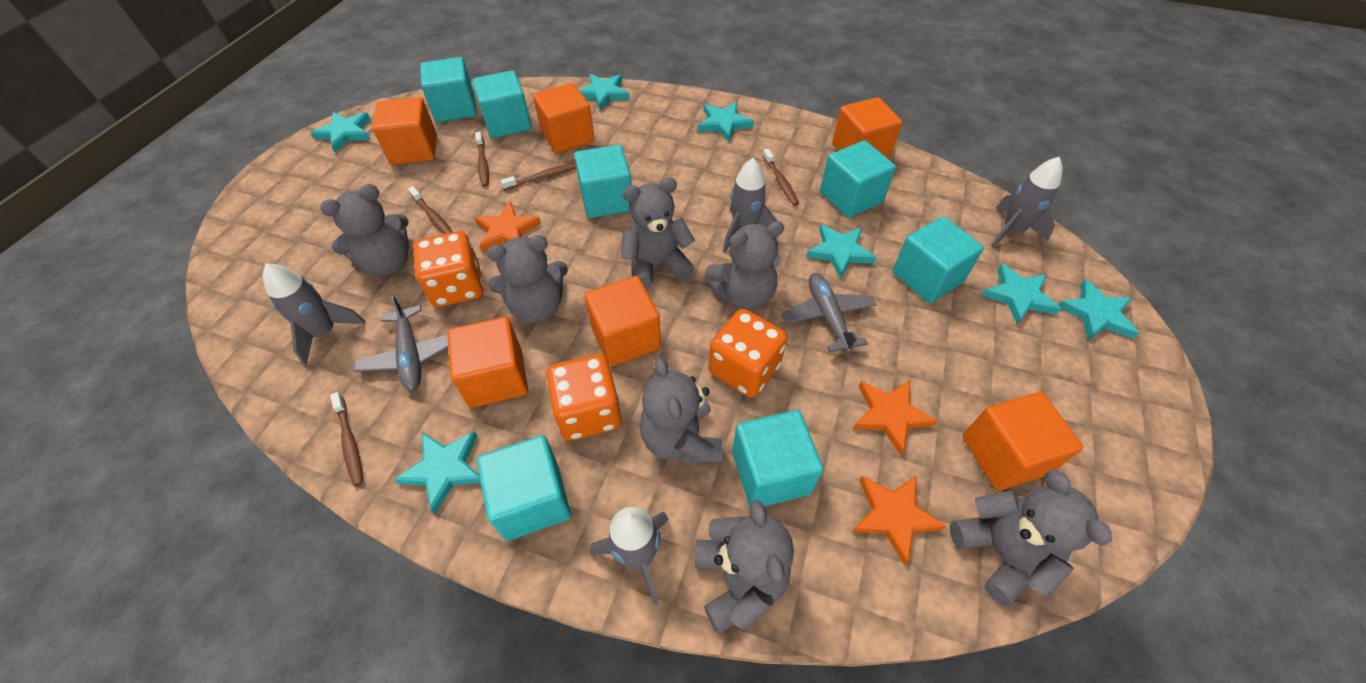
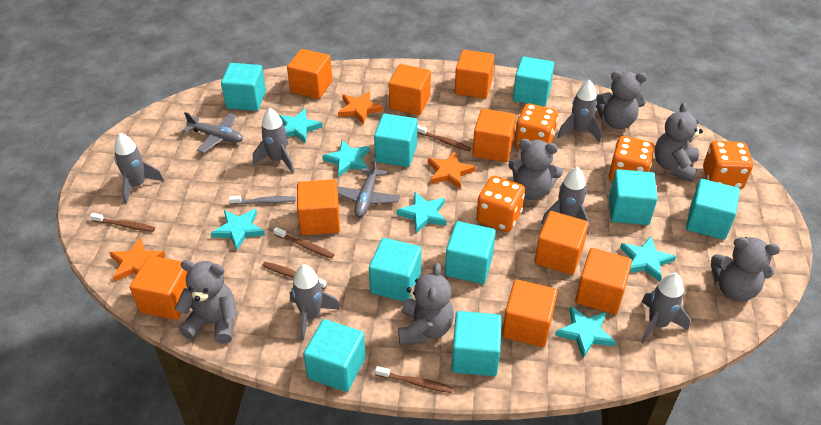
grey rocket: [263,263,365,365] [590,507,669,606] [723,158,777,252] [991,157,1063,248] = 4 -> [114,133,164,204] [253,108,294,173] [290,264,340,341] [541,167,590,234] [558,80,602,142] [641,273,690,343] = 6
grey teddy bear: [320,184,410,276] [487,235,568,323] [621,177,695,289] [639,357,723,464] [695,499,794,634] [704,221,784,310] [950,469,1112,607] = 7 -> [175,260,237,344] [398,263,454,345] [508,139,563,200] [596,71,647,129] [654,102,703,182] [711,237,780,301] = 6
grey toothbrush: none = 0 -> [229,196,296,205] = 1
orange cube: [372,97,437,165] [447,317,528,408] [533,83,595,154] [585,276,661,367] [832,97,902,159] [962,392,1083,491] = 6 -> [130,255,188,320] [287,49,332,99] [297,179,340,235] [389,64,431,115] [455,50,494,99] [472,109,516,162] [502,280,558,347] [535,211,589,275] [575,248,632,315] = 9
orange dice: [413,231,483,307] [546,354,622,441] [709,309,788,398] = 3 -> [476,176,525,232] [514,103,558,148] [609,136,655,182] [703,141,753,189] = 4
turquoise cube: [420,57,477,122] [472,70,532,138] [477,435,571,541] [574,145,632,218] [732,410,823,506] [820,140,896,218] [892,216,984,303] = 7 -> [221,63,266,111] [303,319,366,392] [369,238,422,302] [374,114,417,167] [445,221,496,284] [451,311,502,376] [513,56,554,107] [609,169,658,225] [686,179,740,240] = 9
turquoise star: [310,112,371,153] [394,431,481,514] [579,74,630,110] [698,102,754,142] [806,224,877,279] [981,263,1061,324] [1058,279,1139,340] = 7 -> [211,209,265,251] [279,109,323,143] [322,140,369,177] [397,192,447,233] [555,306,616,358] [620,237,676,282] = 6

